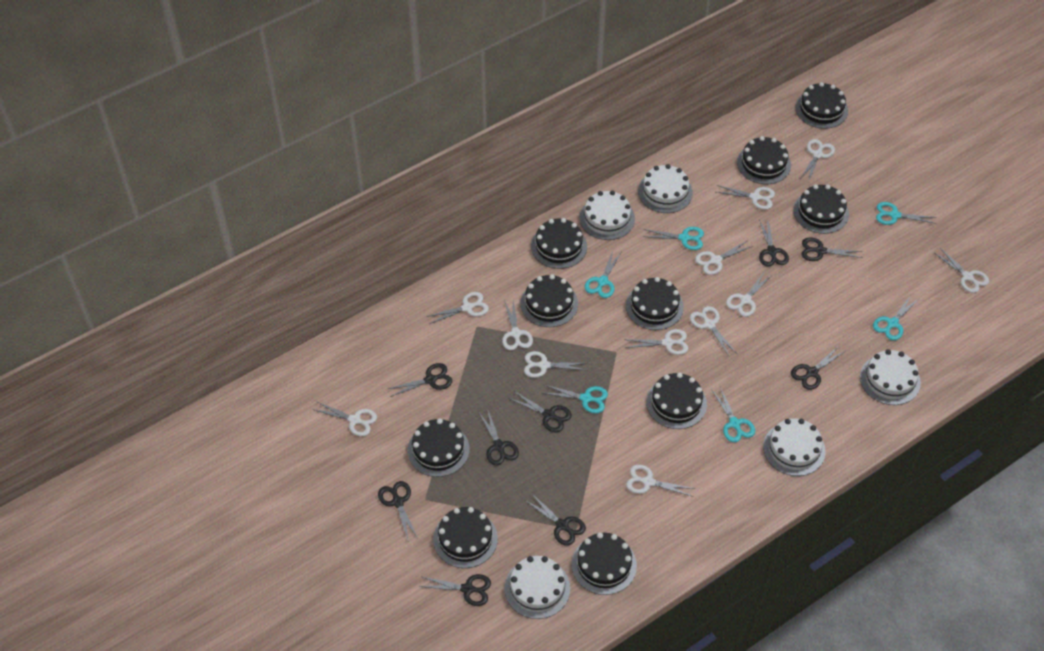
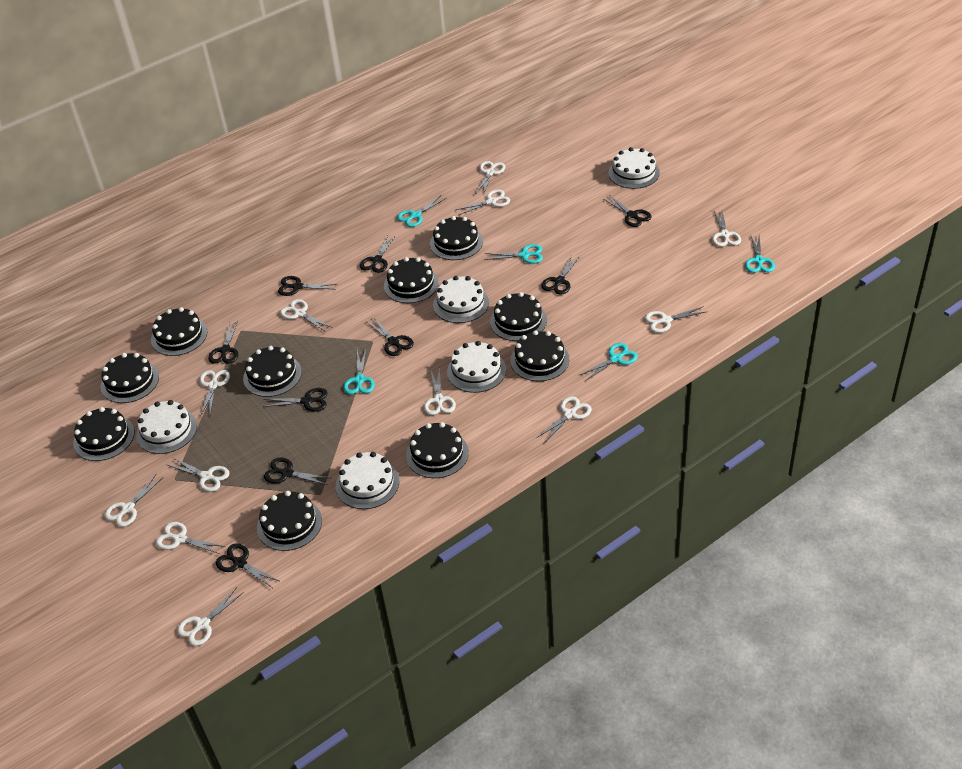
turquoise scissors: [543,385,608,413] [585,251,621,298] [643,227,704,250] [711,387,755,442] [873,295,918,340] [876,202,937,225] = 6 -> [344,349,375,394] [397,196,446,227] [484,244,543,264] [580,343,638,381] [745,234,775,273] = 5

